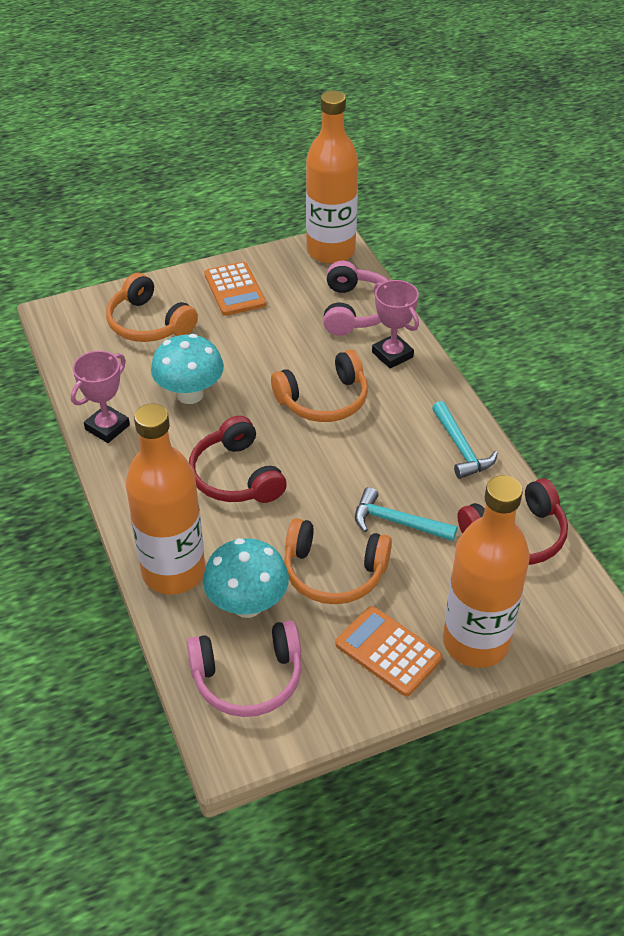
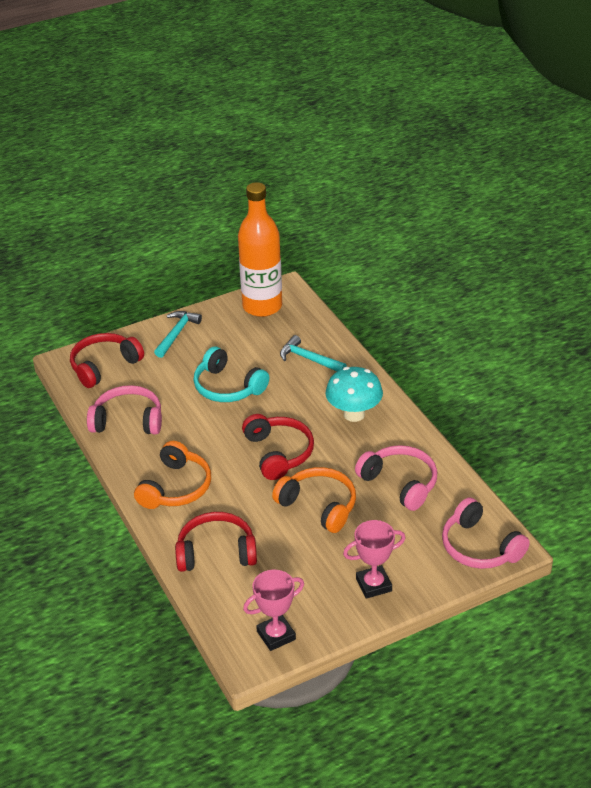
orange bottle: [126,403,205,595] [306,91,359,264] [443,475,530,668] = 3 -> [238,182,282,317] = 1
orange calculator: [204,262,266,316] [336,606,443,696] = 2 -> none = 0
orange headphones: [106,273,198,342] [271,350,368,422] [284,518,392,604] = 3 -> [134,441,211,509] [272,467,356,533] = 2
pink headphones: [187,620,302,717] [323,261,389,336] = 2 -> [87,385,162,435] [355,445,437,511] [442,497,530,569] = 3
red headphones: [189,416,287,503] [457,478,568,565] = 2 -> [70,333,144,388] [175,512,257,572] [242,414,314,480] = 3
turquoise headphones: none = 0 -> [193,347,269,402] = 1
turquoise mushroom: [151,334,224,404] [203,538,289,618] = 2 -> [325,367,383,422] = 1

